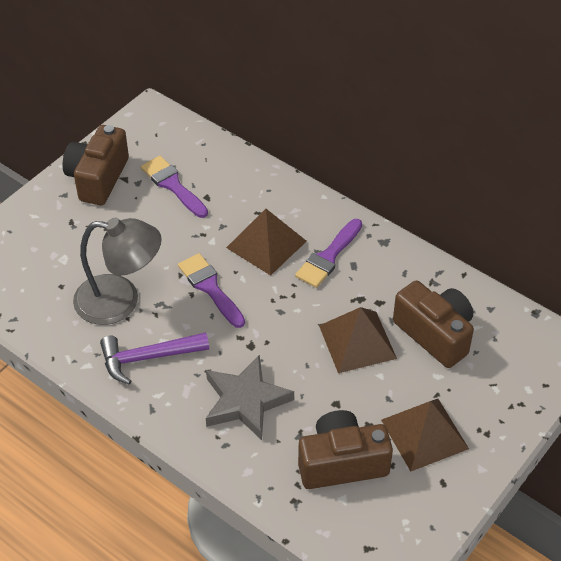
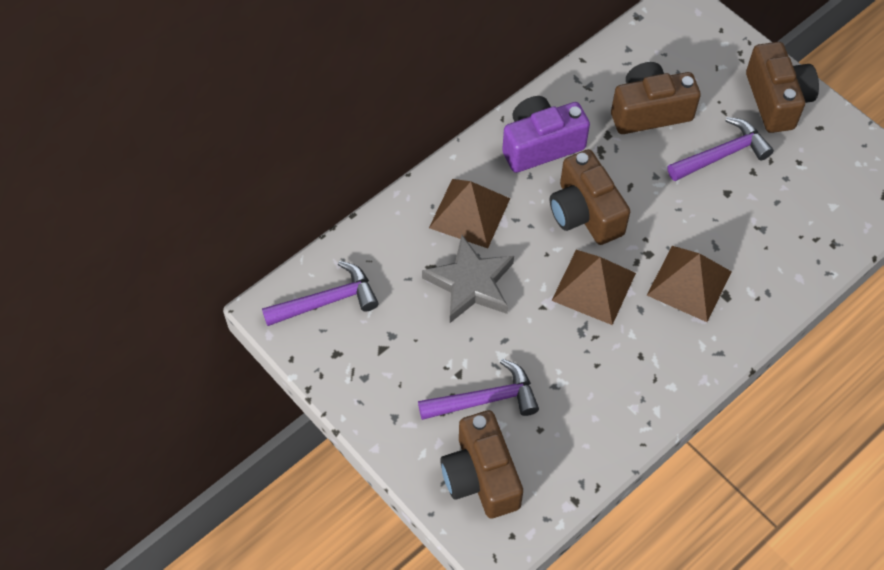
brown camera: [63,125,129,205] [298,410,393,489] [393,280,474,368] = 3 -> [440,410,523,519] [550,149,630,245] [611,62,701,134] [746,42,819,133] = 4
grey lamp: [73,218,162,325] = 1 -> none = 0
purple brush: [141,156,208,218] [178,253,245,328] [295,219,362,288] = 3 -> none = 0
purple camera: none = 0 -> [502,96,590,173] = 1
purple hammer: [100,332,209,385] = 1 -> [262,261,379,326] [418,359,539,420] [667,117,774,181] = 3

